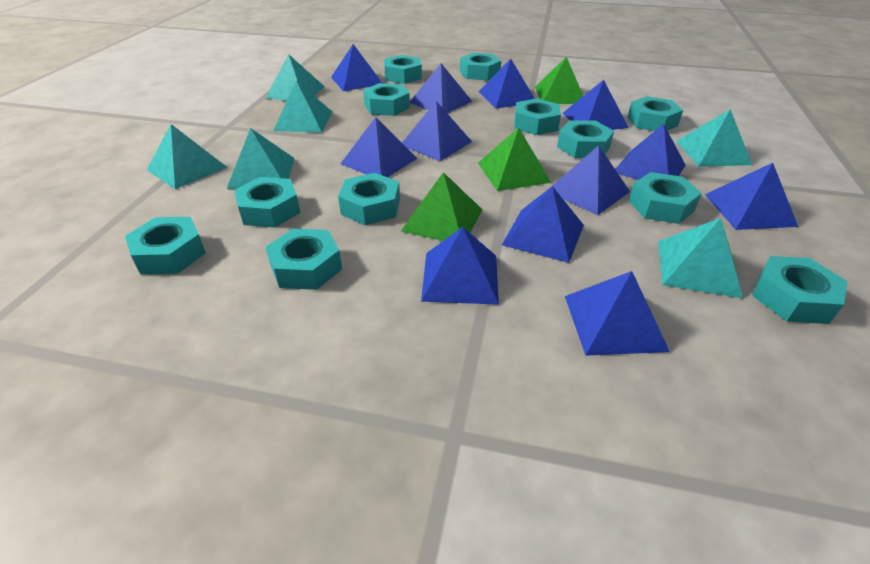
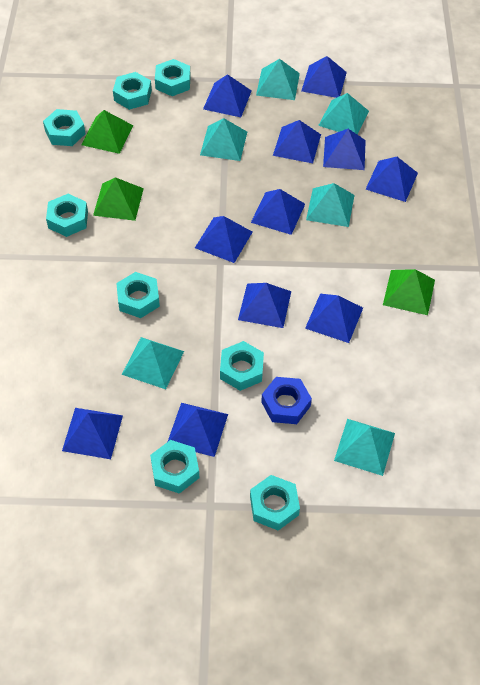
blue nut: none = 0 -> [261,377,312,424] = 1
blue pyramid: [331,44,382,91] [340,117,418,177] [402,101,472,161] [410,63,472,113] [421,227,499,305] [479,59,535,109] [502,186,584,263] [551,145,630,215] [563,80,629,130] [565,271,670,356] [615,124,686,180] [705,163,798,230] = 12 -> [62,408,123,459] [168,403,228,457] [195,216,252,263] [203,74,252,117] [238,283,291,328] [251,189,305,235] [273,120,321,163] [301,56,347,98] [305,294,363,343] [323,129,366,170] [366,157,418,202] = 11
turquoise nut: [125,217,206,275] [234,177,300,228] [266,229,342,290] [338,173,400,225] [363,83,410,116] [384,55,422,84] [460,53,501,80] [514,98,561,135] [557,120,614,158] [627,96,683,131] [629,172,702,224] [752,256,848,324] = 12 -> [43,109,86,146] [46,194,88,237] [113,72,152,110] [116,272,160,318] [150,440,199,494] [155,59,191,96] [220,341,264,391] [250,475,300,531] = 8

